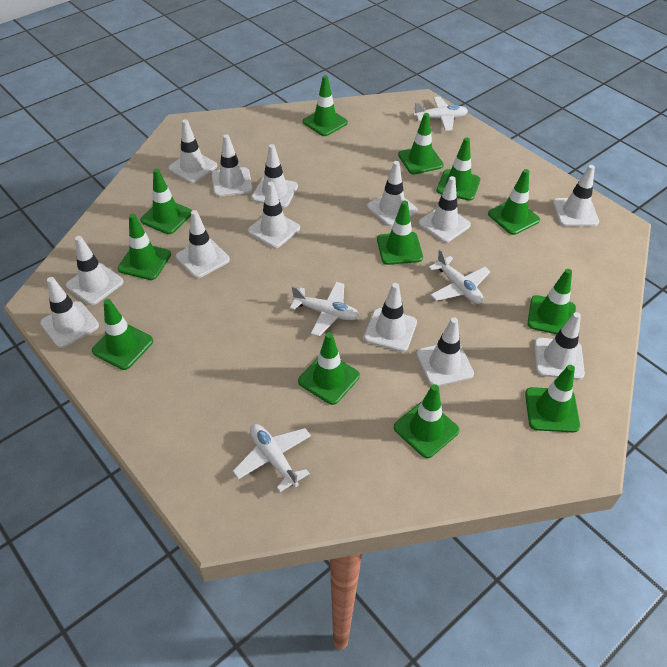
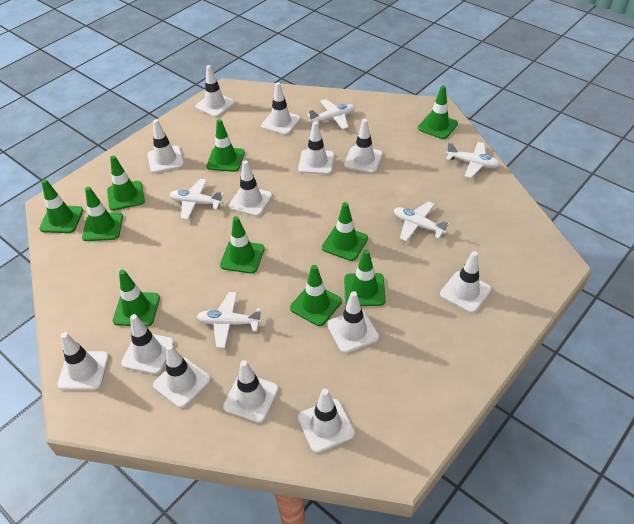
green traffic cone: [92,299,153,370] [117,213,171,280] [140,169,192,234] [298,332,360,405] [303,75,348,136] [377,201,423,265] [394,384,459,458] [398,113,444,174] [437,137,480,201] [488,169,540,235] [525,365,580,433] [527,269,576,334] = 12 -> [39,179,83,233] [82,187,123,241] [107,155,145,211] [113,270,160,327] [207,119,245,172] [220,216,265,274] [290,265,342,326] [322,202,368,261] [344,249,386,306] [418,85,458,139] = 10
white plane: [233,424,311,492] [290,282,359,337] [413,97,468,131] [428,249,491,304] = 4 -> [169,179,224,220] [197,292,262,348] [307,99,355,130] [394,201,450,241] [446,142,500,178] = 5

